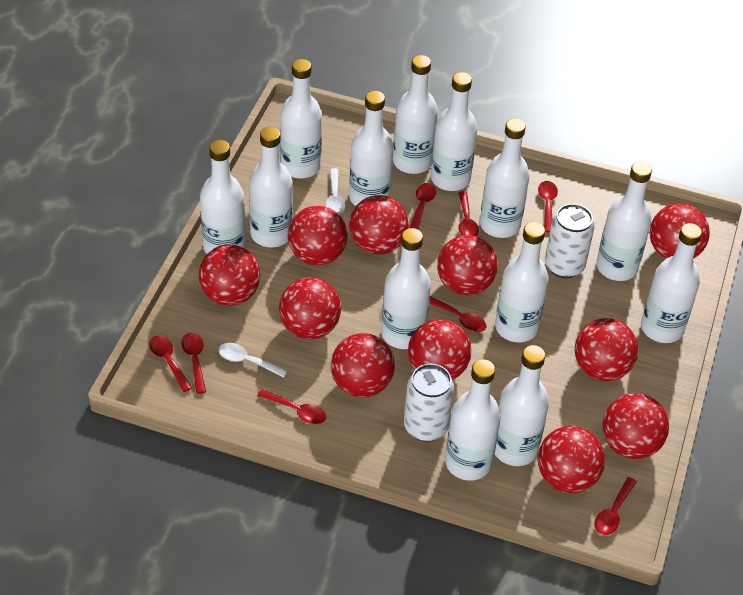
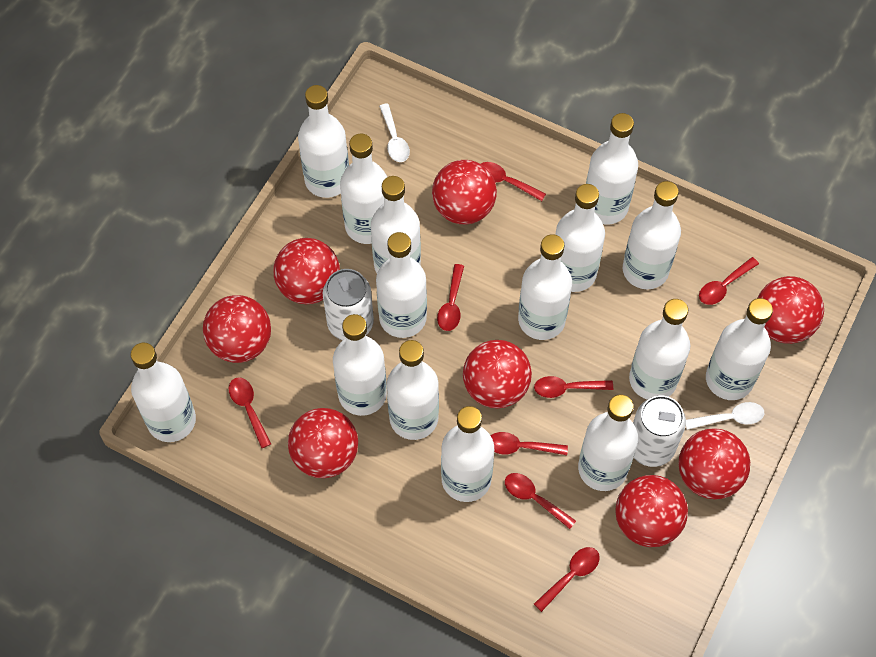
red ball: [199,244,260,306] [279,277,341,339] [288,206,347,265] [331,333,395,398] [349,195,409,255] [408,319,471,380] [437,235,498,295] [538,426,605,493] [575,318,638,381] [603,393,669,459] [650,203,710,259] = 11 -> [203,295,271,363] [273,238,340,304] [288,408,358,478] [432,160,497,224] [463,340,532,408] [615,475,688,547] [679,428,750,499] [758,276,824,344] = 8
white bottle: [200,140,246,254] [249,127,293,247] [280,59,322,178] [349,91,394,206] [381,228,431,349] [393,55,438,174] [431,72,477,191] [445,359,501,481] [480,118,530,238] [495,222,549,343] [495,345,549,466] [596,162,652,281] [641,223,702,343] = 13 -> [130,343,196,442] [298,85,349,198] [333,314,387,416] [340,133,387,244] [371,176,421,273] [376,232,427,338] [387,340,439,440] [441,406,494,502] [518,234,572,340] [555,184,605,292] [578,395,638,491] [586,113,638,225] [623,181,681,289] [629,299,690,400] [706,298,773,400] = 15

